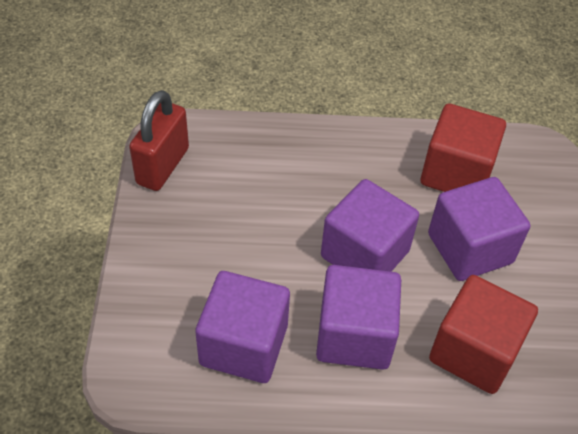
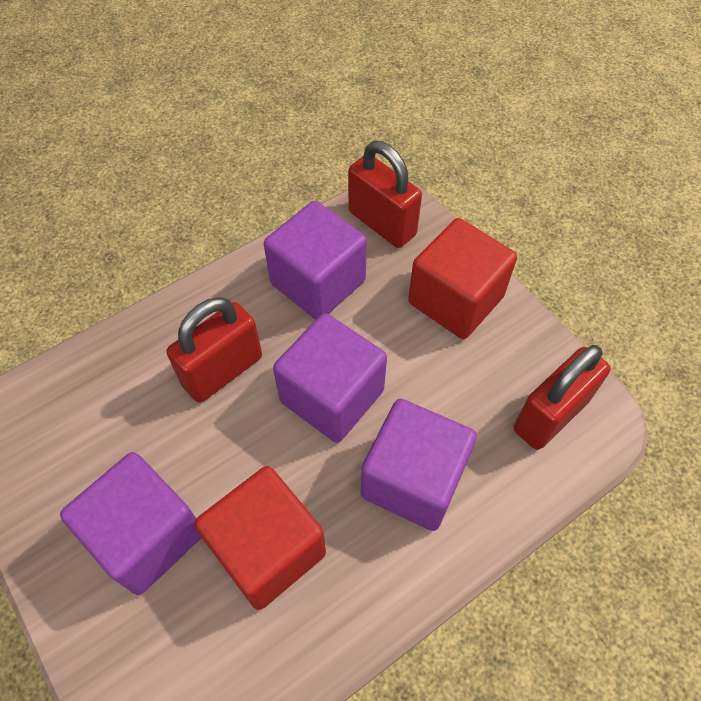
red padlock: [129,90,189,191] = 1 -> [166,297,262,403] [348,141,422,248] [514,345,611,450] = 3

